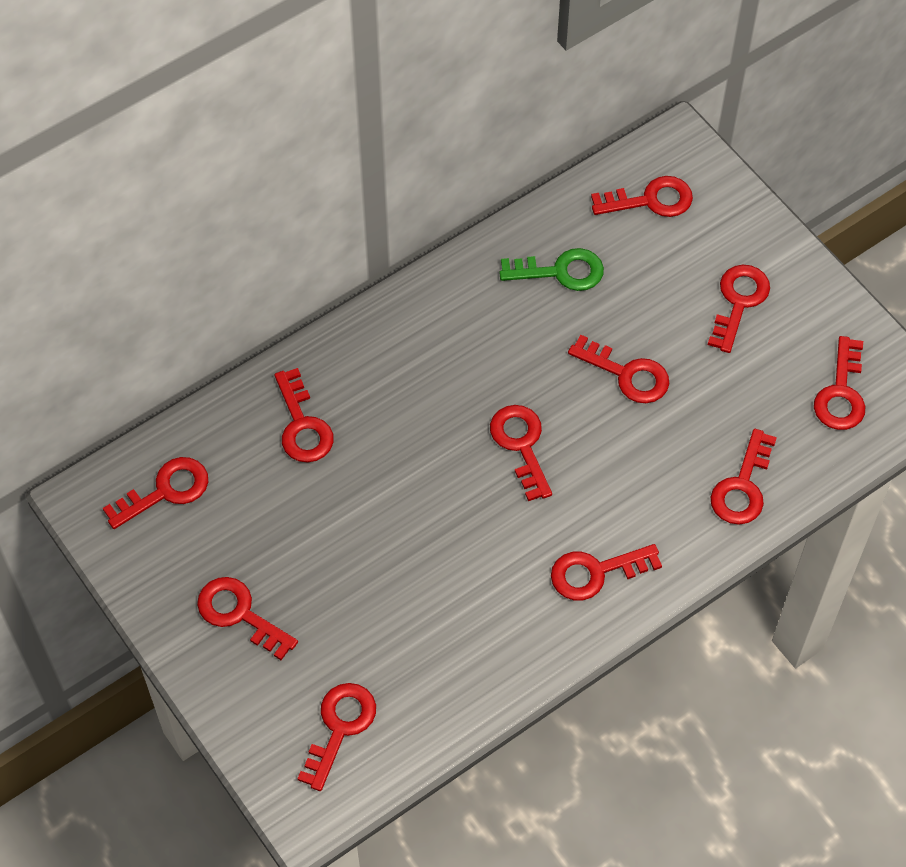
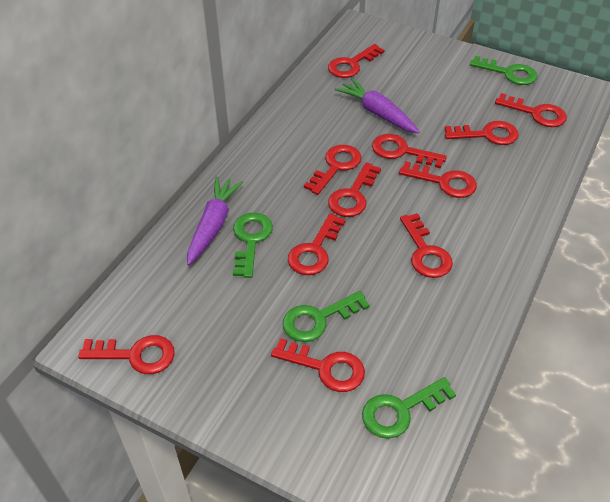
green key: [499,248,604,291] = 1 -> [233,212,273,278] [283,291,370,342] [362,377,456,439] [470,56,537,85] = 4
purple carrot: none = 0 -> [187,176,243,265] [335,78,420,134] = 2

